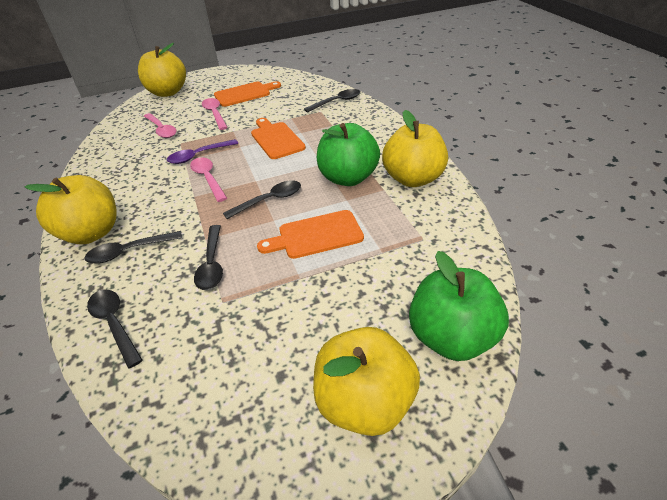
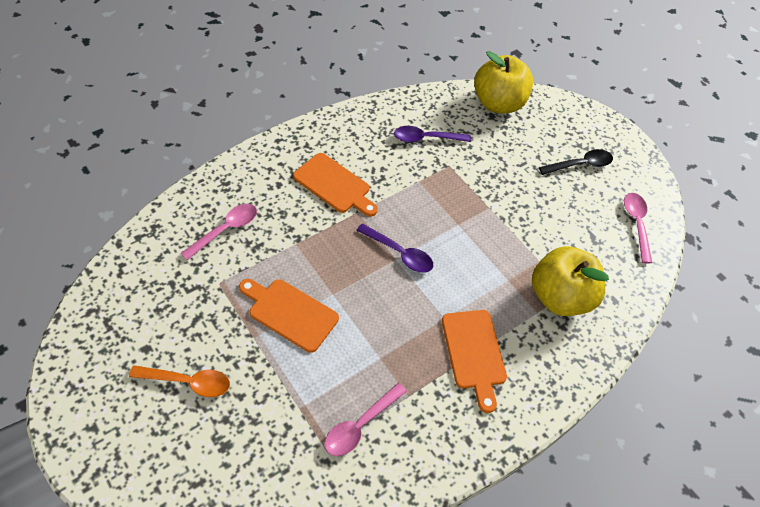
black spoon: [84,231,182,264] [87,289,143,369] [194,225,223,290] [223,181,301,219] [304,89,360,112] = 5 -> [539,149,613,175] = 1
green apple: [317,123,380,186] [409,251,509,361] = 2 -> none = 0
orange spoon: none = 0 -> [129,365,230,397] = 1
purple spoon: [167,139,238,164] = 1 -> [356,224,433,273] [394,126,471,143] = 2
yellow apple: [25,175,117,244] [138,43,186,97] [313,327,420,436] [382,110,448,187] = 4 -> [474,51,533,113] [532,246,609,316] = 2

